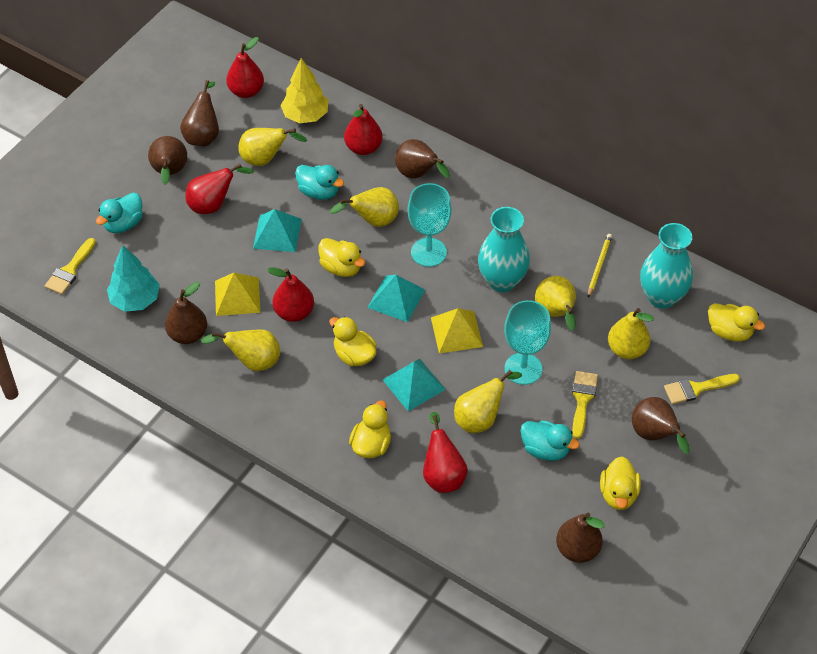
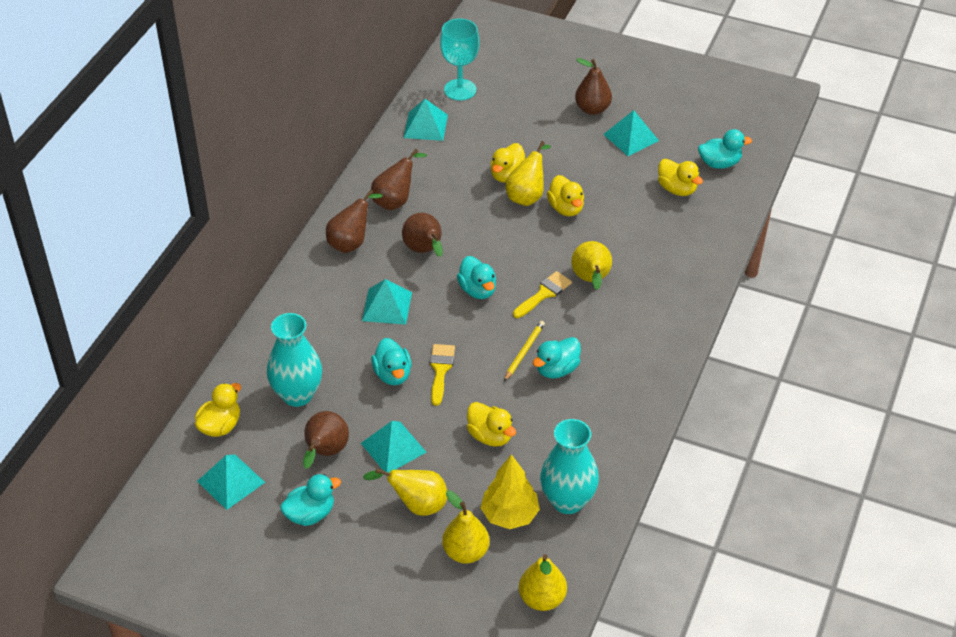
brown pear: [148,136,187,185] [165,282,207,344] [180,80,219,147] [395,139,450,178] [556,513,605,563] [632,397,689,455] = 6 -> [303,411,349,469] [326,190,383,253] [371,149,427,210] [402,213,443,257] [575,58,612,115] = 5
red pear: [185,164,254,214] [226,37,264,98] [267,268,314,322] [344,104,383,155] [423,412,468,493] = 5 -> none = 0
turquoise duck: [96,193,143,233] [295,165,344,200] [520,420,580,461] = 3 -> [280,474,341,526] [371,338,412,385] [457,256,496,299] [533,337,581,379] [698,129,752,169] = 5
turquoise goblet: [408,183,452,267] [504,300,551,385] = 2 -> [440,18,479,101] = 1
turquoise pyramid: [253,209,302,252] [367,275,425,322] [383,359,446,411] = 3 -> [197,455,265,510] [361,421,427,473] [362,279,412,325] [404,99,448,141] [603,110,659,156] = 5
turquoise tree: [107,245,160,312] = 1 -> none = 0
yellow brush: [45,238,96,294] [572,371,598,439] [664,374,740,404] = 3 -> [430,344,455,406] [513,271,572,318] = 2
yellow pear: [201,329,280,371] [238,128,307,166] [330,187,399,227] [454,370,522,433] [535,276,576,331] [608,308,654,359] = 6 -> [363,468,447,516] [442,490,490,564] [505,141,551,206] [519,554,567,611] [571,241,612,290] = 5
yellow pyramid: [215,273,260,316] [431,308,483,353] = 2 -> none = 0

